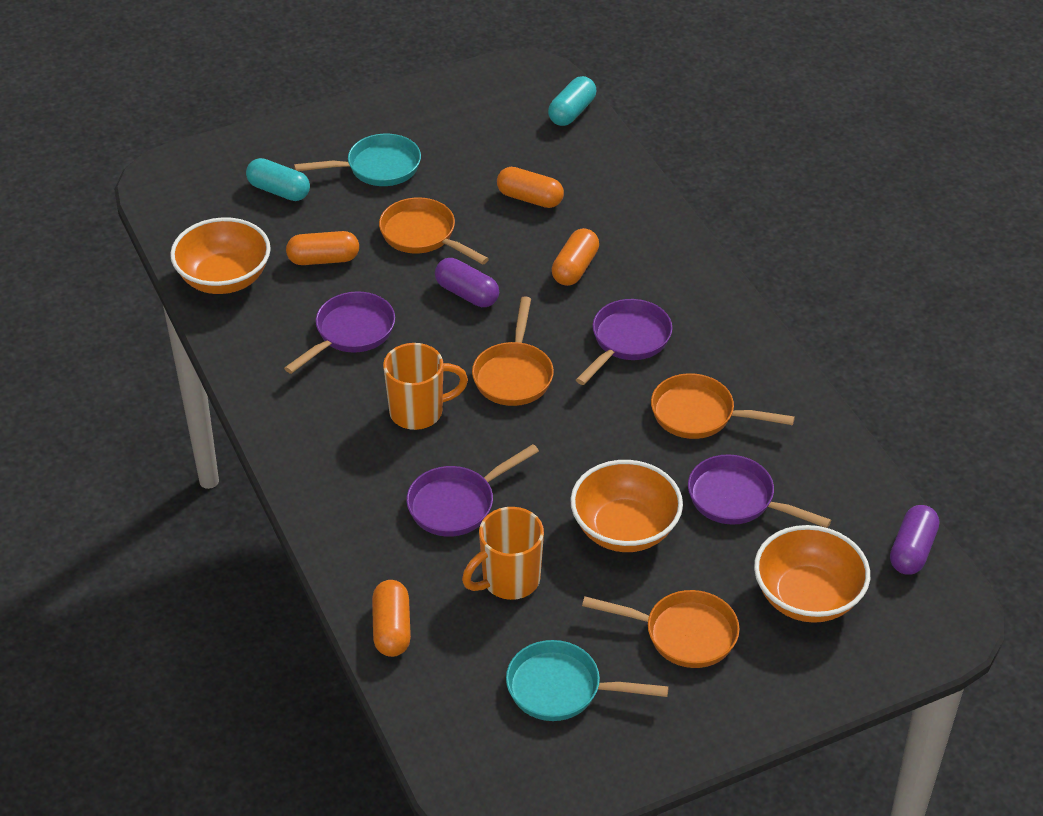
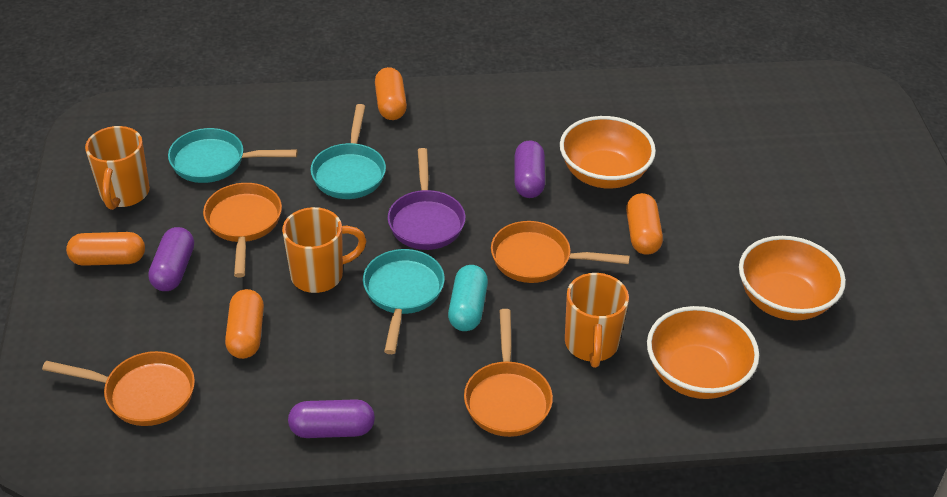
orange mug: [383,343,468,430] [462,507,544,600] = 2 -> [85,126,150,210] [282,207,366,293] [565,273,629,368] = 3
purple capsule: [435,258,499,307] [890,505,939,575] = 2 -> [148,227,194,291] [288,399,375,438] [515,140,545,198] = 3
purple pan: [284,291,395,374] [406,444,539,537] [576,299,672,385] [688,454,831,528] = 4 -> [388,148,466,250] = 1
turquoise capsule: [246,158,310,201] [548,76,596,126] = 2 -> [448,265,488,331] = 1
turquoise pan: [294,134,421,186] [506,640,669,721] = 2 -> [168,128,298,183] [311,104,386,199] [363,249,445,354] = 3

